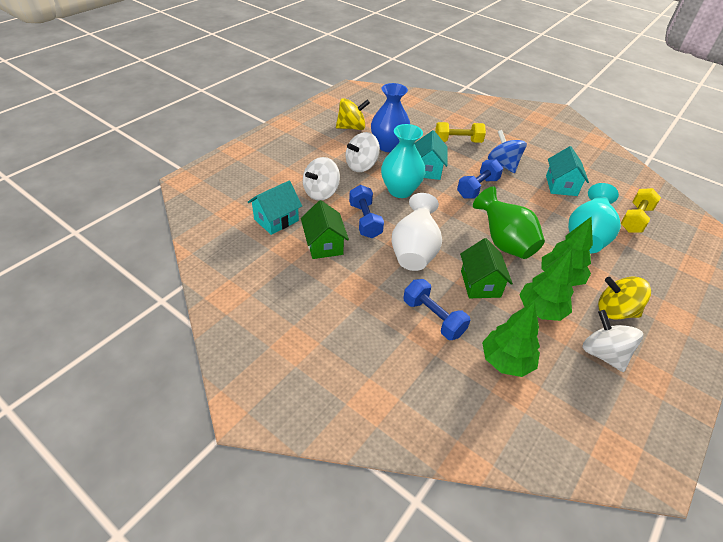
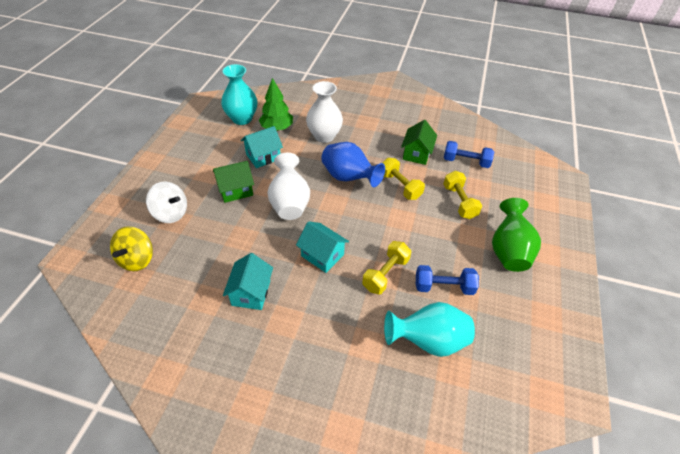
blue dumbbell: [349,185,384,238] [403,279,470,340] [457,159,503,199] = 3 -> [416,265,479,295] [444,141,494,168] = 2
blue spinning top: [488,130,527,173] = 1 -> none = 0
green tree: [482,301,540,377] [519,249,574,321] [541,217,593,286] = 3 -> [259,78,293,131] = 1
white spinning top: [303,157,340,201] [346,132,380,172] [583,310,643,372] = 3 -> [146,181,187,223] = 1
white vase: [392,193,442,271] = 1 -> [267,153,310,220] [306,81,343,143] = 2
yellow dumbbell: [435,122,486,143] [621,188,661,233] = 2 -> [362,241,411,294] [382,158,425,200] [444,171,482,219] = 3
yellow spinning top: [336,98,370,130] [598,276,651,320] = 2 -> [110,226,153,271] = 1

